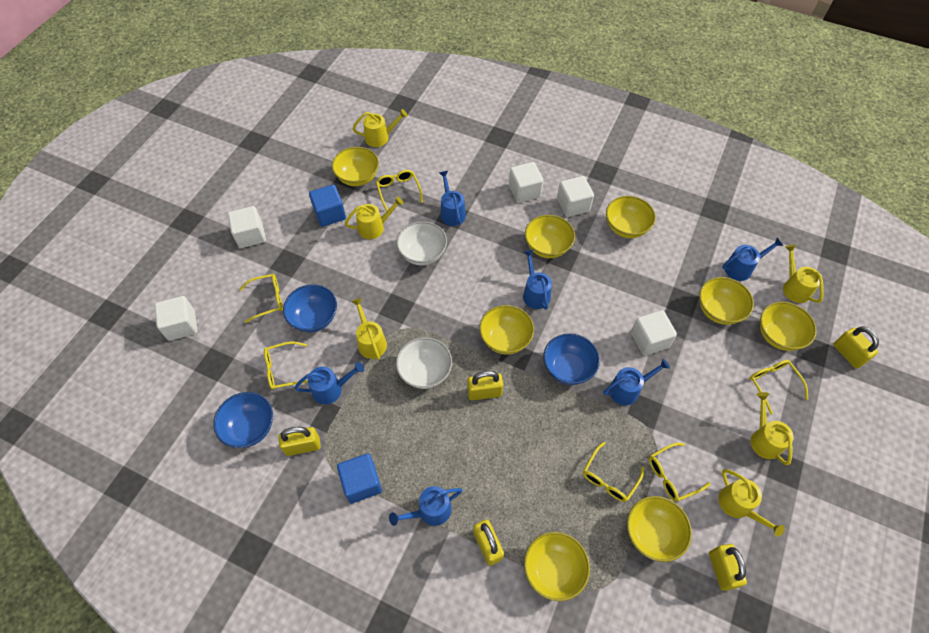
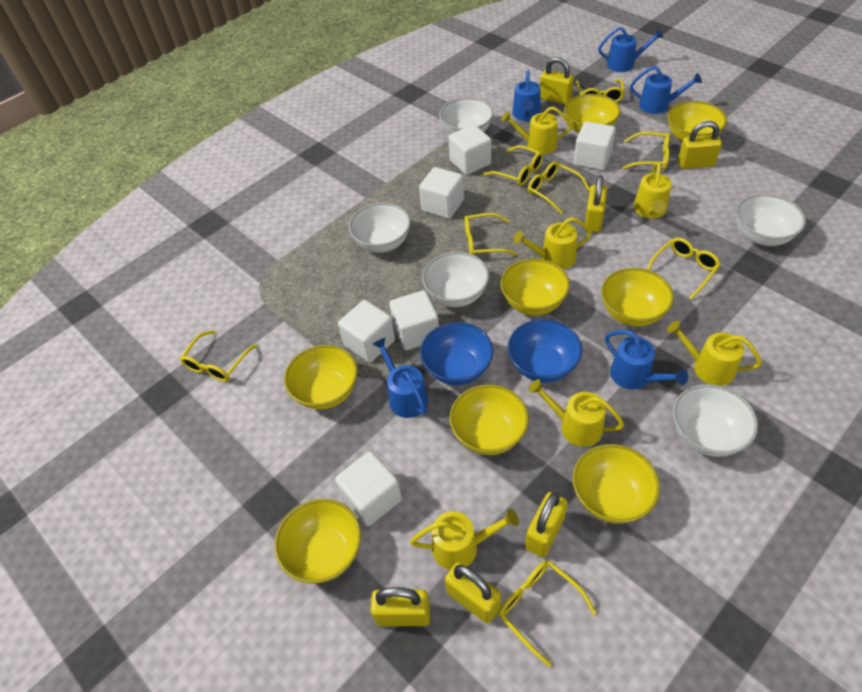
blue bowl: [213,392,273,448] [283,284,337,333] [543,333,600,385] = 3 -> [420,322,493,385] [508,319,582,383] = 2
blue cube: [309,184,346,227] [337,453,382,503] = 2 -> none = 0
blue watering can: [295,362,364,405] [389,486,462,526] [439,171,466,226] [523,250,552,310] [603,359,670,405] [722,238,783,281] = 6 -> [373,338,428,418] [512,70,541,121] [598,27,663,72] [605,330,688,390] [630,66,702,114] = 5
white bowl: [396,221,447,265] [396,337,452,389] = 2 -> [349,203,411,253] [422,252,489,307] [439,97,494,134] [673,384,758,457] [736,194,806,246] = 5
white cube: [154,296,198,341] [228,206,266,248] [509,162,544,203] [557,176,594,217] [631,310,677,356] = 5 -> [335,452,402,526] [338,300,395,363] [389,290,439,350] [419,167,464,219] [448,124,491,175] [574,122,615,170] = 6
yellow glasses: [239,274,283,323] [264,341,308,390] [376,170,423,212] [583,442,644,502] [649,443,710,502] [750,360,808,415] = 6 -> [180,330,257,382] [464,213,518,255] [484,145,543,186] [498,560,596,667] [528,161,590,214] [576,78,625,102] [622,132,670,169] [647,238,721,300] = 8
yellow padlock: [279,427,321,456] [467,371,503,400] [473,519,504,566] [709,544,747,591] [833,327,879,368] = 5 -> [371,587,430,626] [445,562,501,623] [525,492,568,558] [540,57,574,105] [585,175,607,232] [678,121,722,169] = 6

